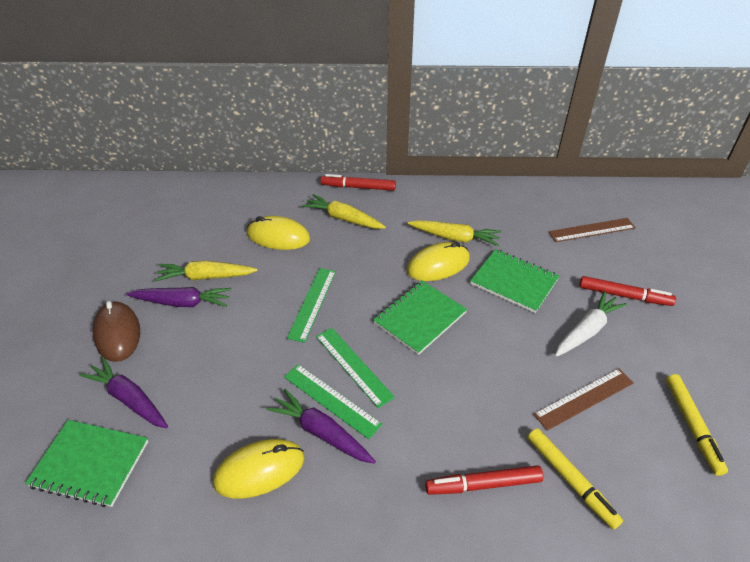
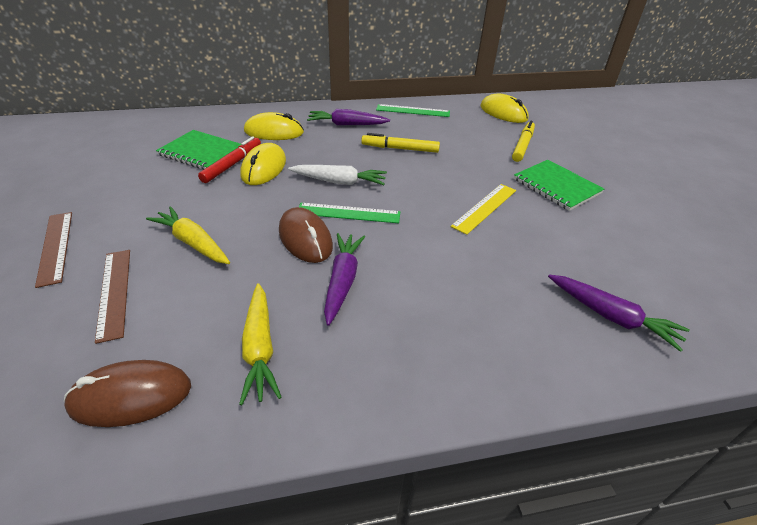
brown mouse: [93,301,140,362] = 1 -> [64,360,191,427] [279,207,333,263] = 2
green notebook: [25,420,148,507] [373,281,467,355] [470,249,559,313] = 3 -> [156,130,242,170] [514,160,604,211] = 2
green ruler: [284,364,382,439] [287,268,336,343] [316,328,395,408] = 3 -> [299,203,400,223] [376,104,450,117] = 2
red marker: [320,174,396,191] [425,465,543,495] [579,276,676,306] = 3 -> [198,136,261,183] = 1
yellow carrot: [155,261,258,282] [302,194,386,229] [408,220,501,246] = 3 -> [146,206,230,264] [239,283,282,405] = 2
yellow ruler: none = 0 -> [450,184,516,235] = 1

